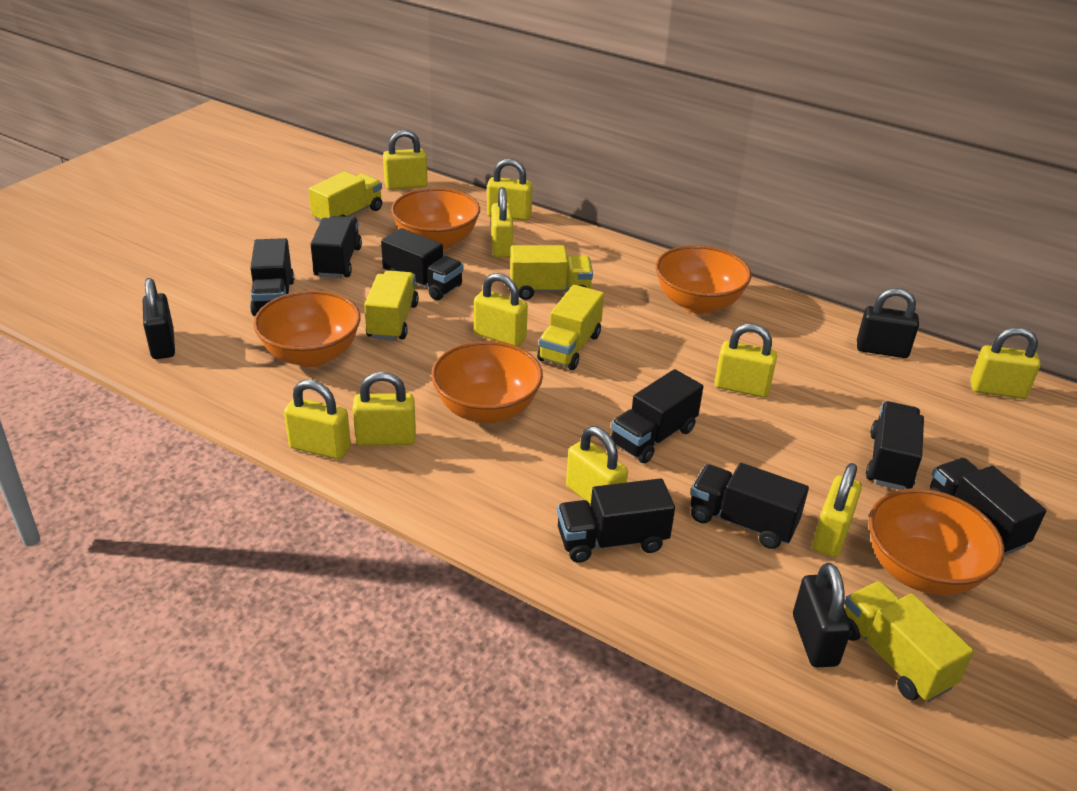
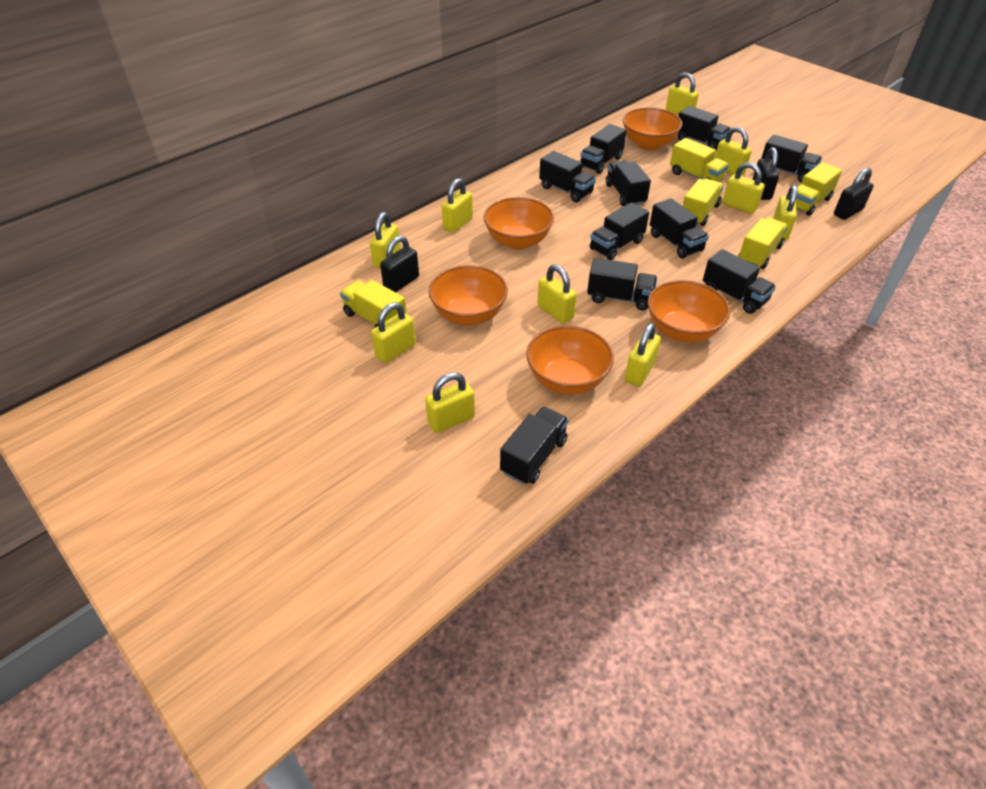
black truck: [250,238,294,316] [310,216,362,278] [381,228,464,300] [557,478,675,563] [611,369,703,463] [690,463,809,549] [866,401,924,490] [929,458,1046,556] = 8 -> [500,406,569,484] [539,151,596,202] [580,124,627,174] [587,258,657,310] [590,202,649,260] [606,160,651,206] [650,198,709,258] [677,106,731,150] [703,249,776,314] [761,135,822,183] = 10

